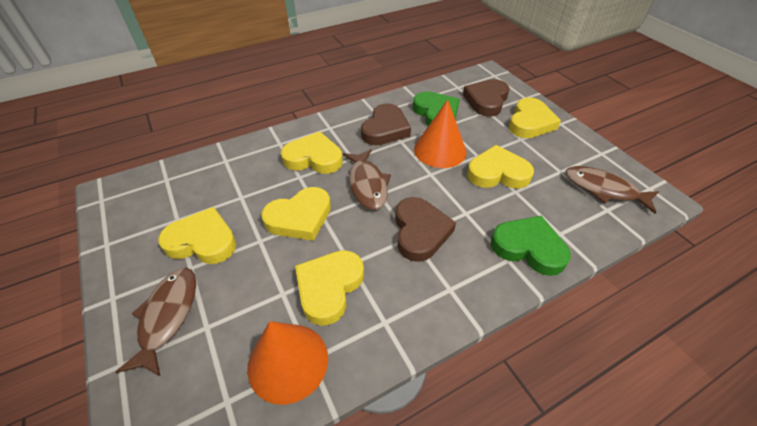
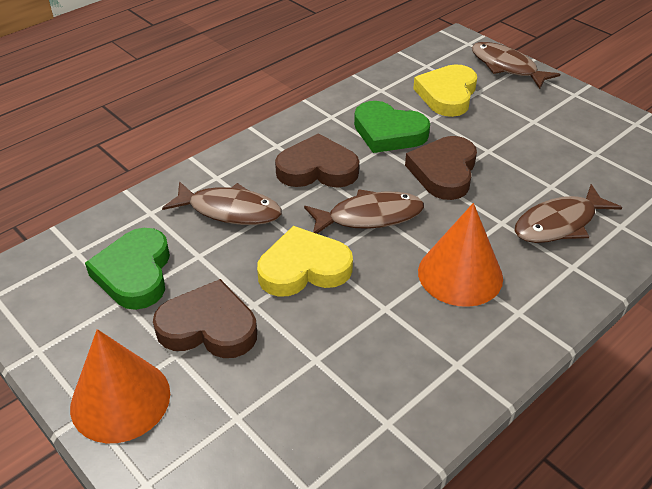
brown fish: [116,268,196,377] [343,149,391,210] [566,166,660,214] = 3 -> [162,181,282,225] [304,189,424,234] [472,42,560,89] [515,184,622,243] = 4
yellow heart: [158,207,236,264] [261,187,331,241] [281,131,343,174] [295,250,364,326] [467,145,534,189] [509,97,561,138] = 6 -> [257,226,353,297] [413,64,477,117] = 2

